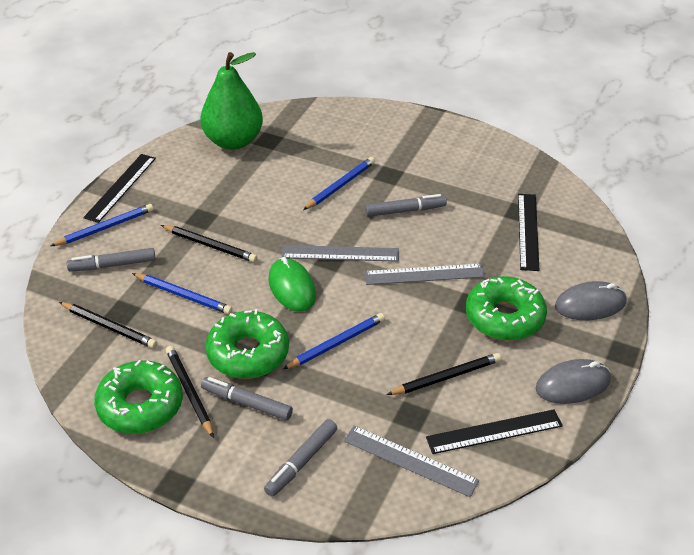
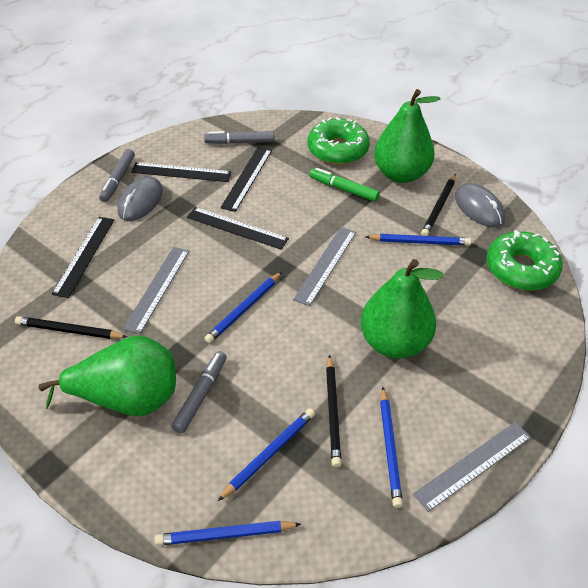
black pencil: [59,302,157,348] [161,225,257,262] [166,346,214,438] [387,353,501,395] = 4 -> [15,316,127,339] [326,355,342,467] [421,174,456,236] = 3
black ruler: [83,154,156,223] [426,409,563,454] [518,194,539,271] = 3 -> [52,217,114,298] [131,162,231,182] [187,207,289,250] [220,147,272,212] = 4
blue pencil: [51,204,154,246] [132,273,233,314] [283,313,385,369] [303,157,375,210] = 4 -> [155,521,301,546] [204,272,282,343] [218,408,315,501] [365,234,471,246] [380,387,403,508] = 5
green donut: [94,360,183,434] [206,309,289,379] [466,276,547,341] = 3 -> [307,117,370,165] [486,230,562,291] = 2
green marker: none = 0 -> [310,168,380,202] = 1
green mouse: [268,257,316,312] = 1 -> none = 0
green pear: [200,52,263,150] = 1 -> [38,335,176,416] [361,259,443,358] [374,89,441,183] = 3
grey marker: [67,248,156,272] [201,377,293,420] [264,419,337,497] [365,194,447,217] = 4 -> [99,149,135,202] [171,351,227,433] [204,131,274,144] = 3

